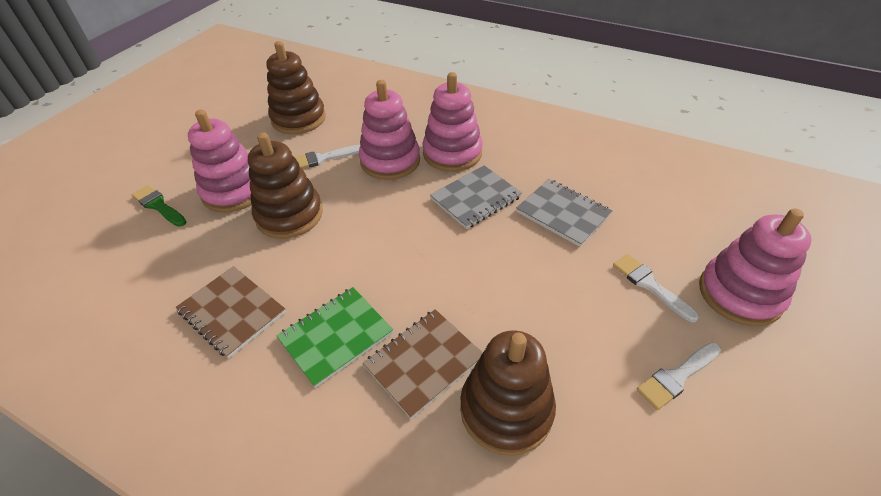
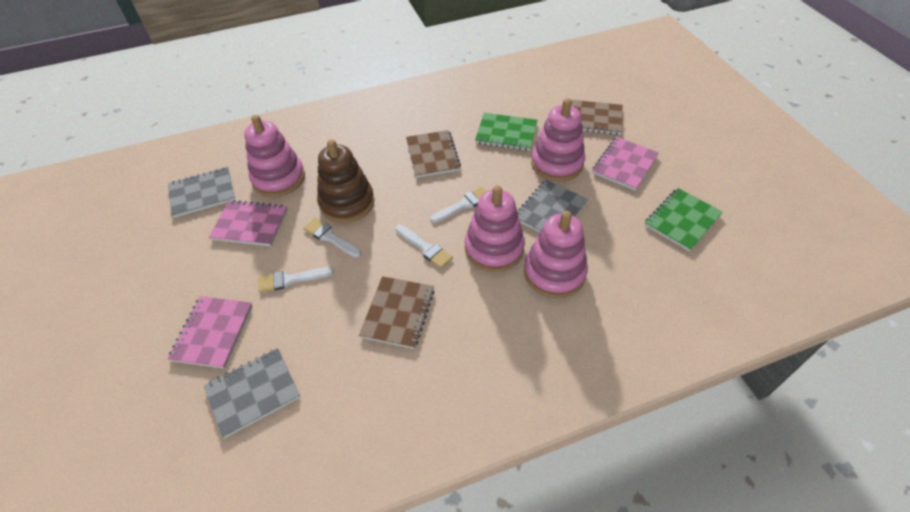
brown notebook: [176,266,286,358] [363,309,483,419] = 2 -> [359,276,435,349] [406,130,461,178] [571,100,623,135] = 3
brown stacking toy: [248,132,323,239] [266,41,326,134] [460,331,556,456] = 3 -> [317,139,374,223] = 1
green brush: [132,185,186,227] = 1 -> none = 0
green notebook: [276,287,393,388] = 1 -> [475,113,537,151] [645,188,723,252] = 2
grey notebook: [430,165,522,229] [516,179,613,247] = 2 -> [168,167,235,218] [204,348,300,438] [518,180,588,233] = 3
pink notebook: none = 0 -> [168,296,253,369] [209,200,287,246] [592,137,659,191] = 3
white brush: [295,145,360,169] [613,254,699,322] [637,342,721,410] = 3 -> [258,267,334,293] [303,218,361,258] [396,225,453,269] [430,187,487,223] = 4

